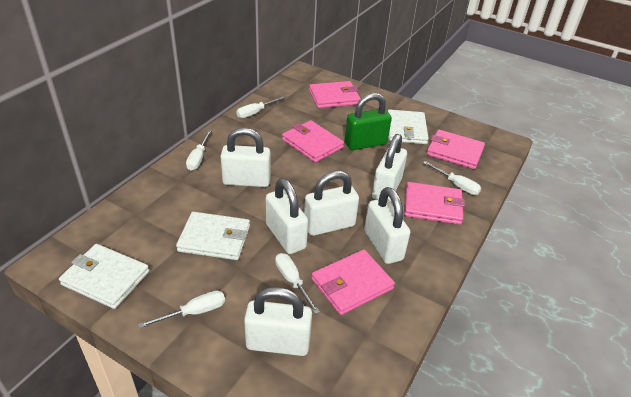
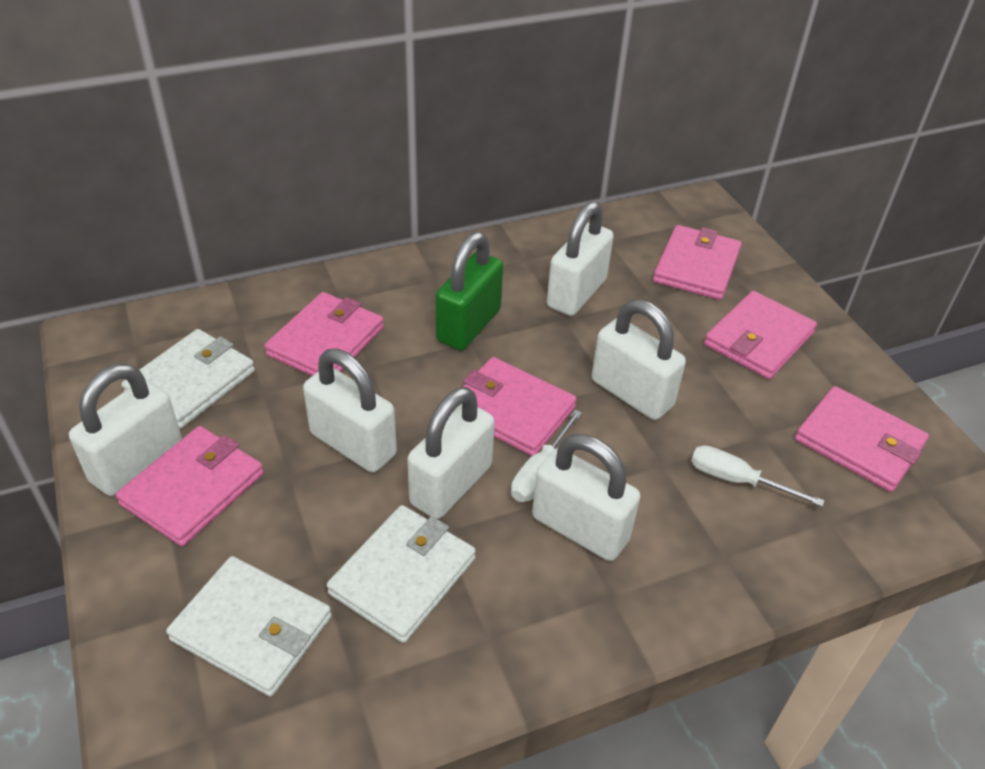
pink wallet: [282,120,344,162] [309,81,360,108] [312,250,395,315] [404,182,465,225] [426,129,485,169] = 5 -> [116,426,264,546] [265,292,384,376] [462,357,577,456] [653,225,742,300] [704,291,817,379] [795,386,929,492] = 6
white screwdriver: [138,291,225,329] [186,130,211,170] [236,96,285,118] [275,253,320,314] [423,161,481,195] = 5 -> [511,410,582,502] [691,445,825,507] = 2

